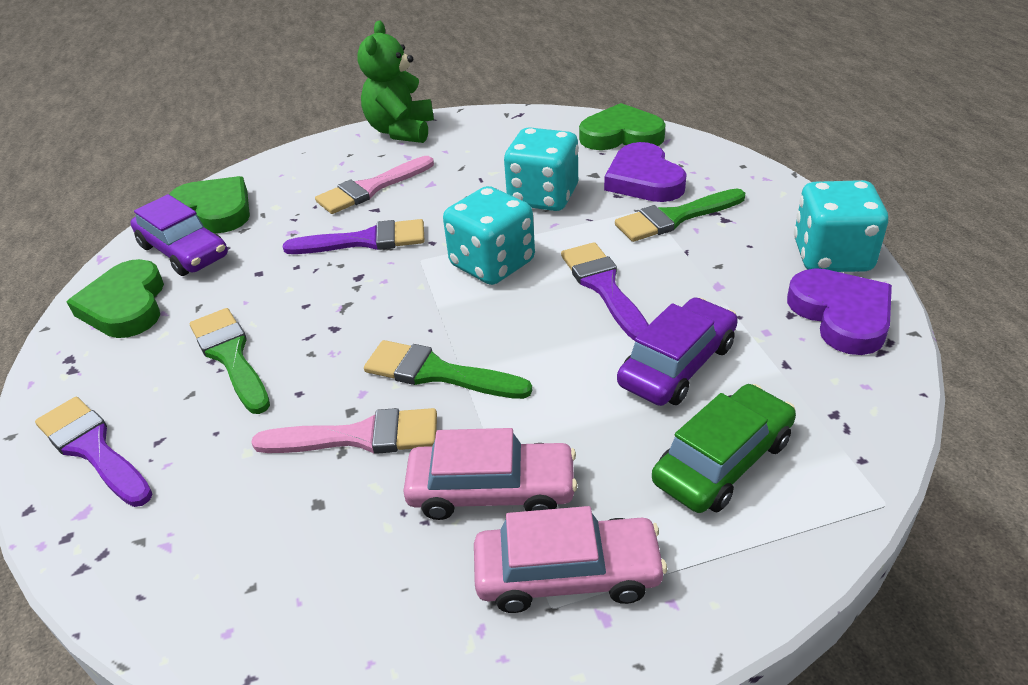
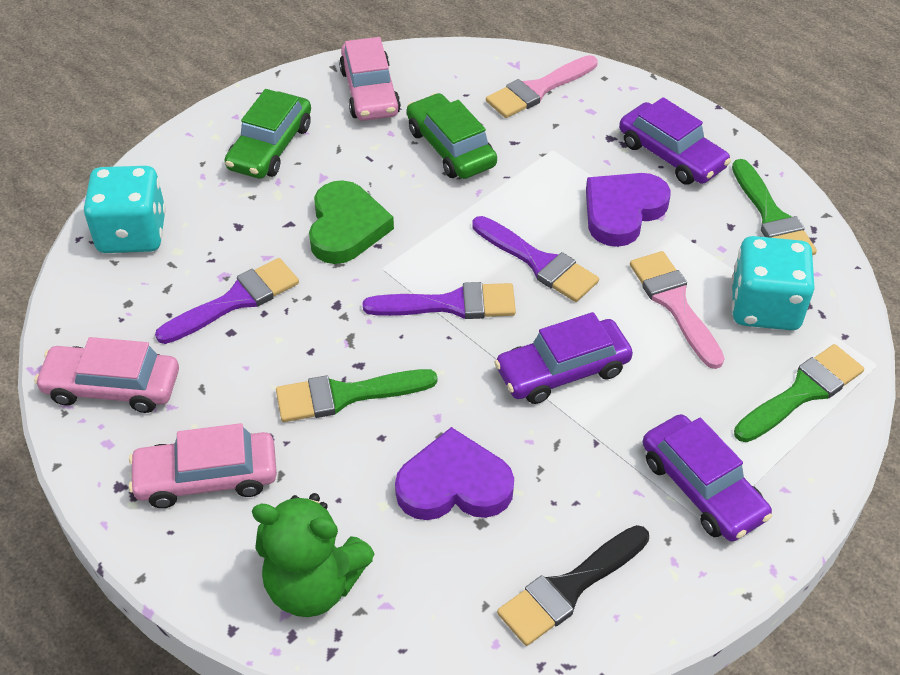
black brush: none = 0 -> [497,525,649,646] = 1
green car: [652,384,796,513] = 1 -> [225,89,311,179] [407,93,497,179] = 2
green heart: [67,259,164,338] [169,176,250,233] [579,103,666,150] = 3 -> [309,180,394,264] = 1
pink car: [403,428,577,520] [474,506,667,613] = 2 -> [34,337,179,413] [129,423,277,508] [339,37,401,121] = 3
purple car: [130,194,228,276] [617,297,738,406] = 2 -> [494,312,633,404] [619,97,731,185] [643,414,772,542] = 3
turquoise dice: [443,186,535,285] [504,127,579,211] [794,180,888,272] = 3 -> [83,166,166,253] [731,236,815,330] = 2

